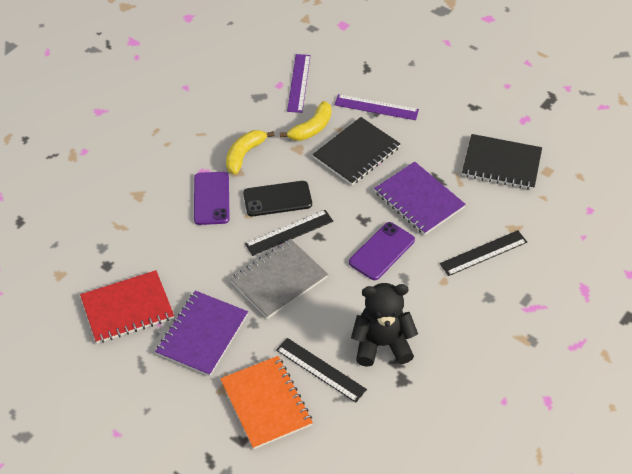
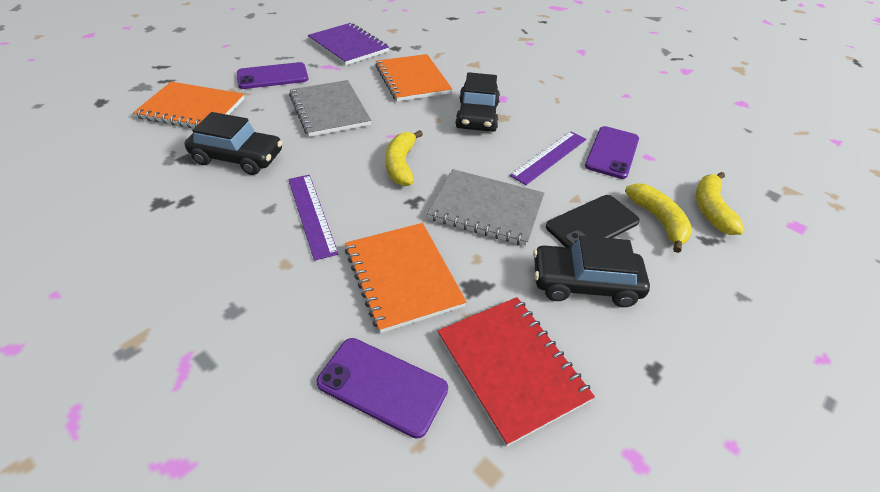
black car: none = 0 -> [185,112,283,175] [455,72,500,132] [533,236,650,307] = 3
black notebook: [312,117,400,185] [462,134,542,190] = 2 -> none = 0
black ruler: [245,210,333,256] [276,338,367,403] [440,230,527,276] = 3 -> none = 0
black teddy bear: [351,283,418,367] = 1 -> none = 0
grey notebook: [230,239,328,319] = 1 -> [289,80,371,137] [427,169,545,246] = 2
orange notebook: [220,356,313,449] = 1 -> [133,82,244,128] [345,223,466,333] [375,54,452,102] = 3
purple notebook: [155,291,248,376] [374,162,466,235] = 2 -> [308,23,389,65] = 1
purple phone: [194,172,230,225] [349,222,415,280] = 2 -> [237,62,308,89] [316,338,448,439] [585,126,639,179] = 3
yellow banana: [226,130,275,174] [280,101,332,141] = 2 -> [385,130,423,186] [625,183,692,253] [696,172,745,235] = 3

